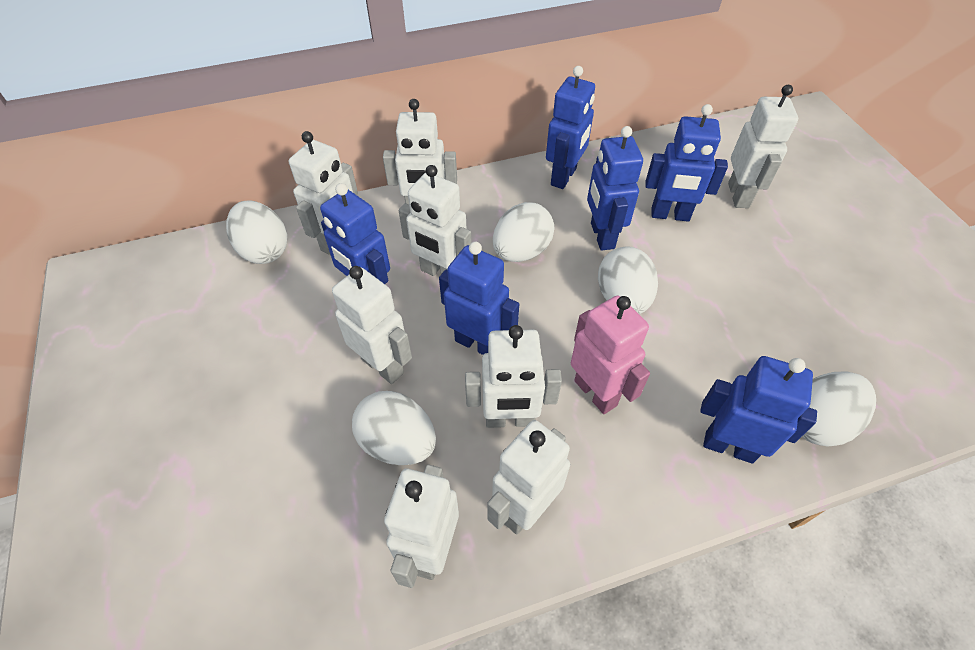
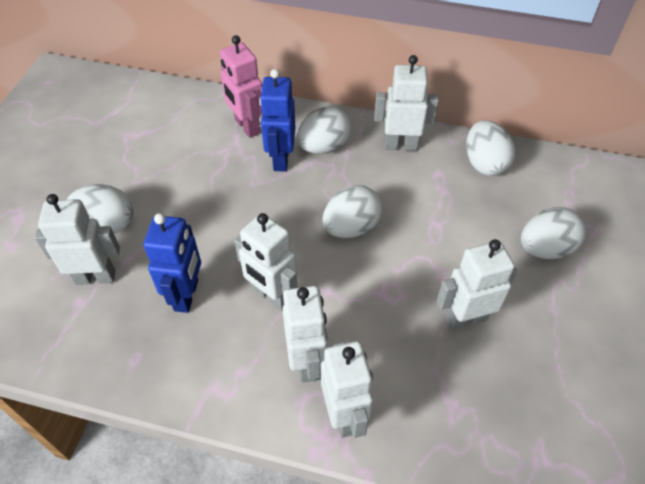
blue robot: [320,183,390,284] [439,242,519,355] [546,66,595,189] [587,126,643,251] [645,104,728,222] [700,356,817,464] = 6 -> [143,213,201,313] [259,69,295,172] = 2
white robot: [289,131,358,255] [332,266,412,384] [383,99,457,204] [384,464,459,588] [399,165,471,276] [465,325,562,428] [487,420,570,534] [728,85,798,208] = 8 -> [35,194,120,285] [234,213,297,311] [283,286,327,383] [321,341,373,438] [374,55,439,151] [437,239,517,331] = 6

